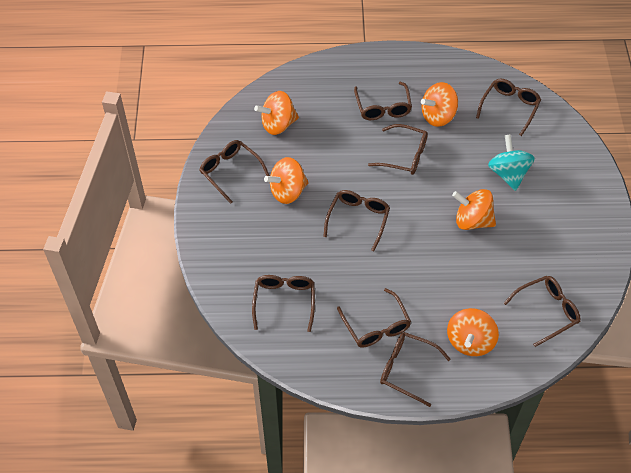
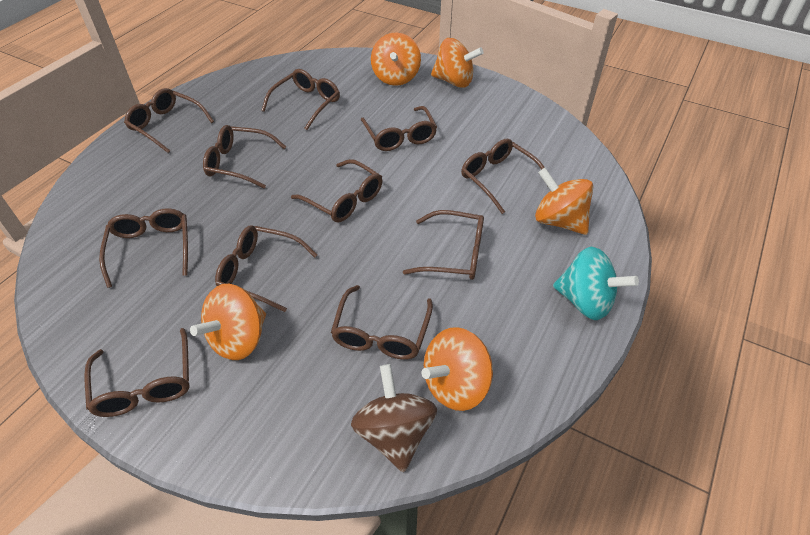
brown glasses: [200,140,270,204] [252,275,315,332] [323,190,390,251] [337,288,411,348] [354,82,412,120] [368,124,428,175] [380,332,450,407] [476,79,541,136] [504,276,581,347] = 9 -> [84,328,190,417] [99,208,188,288] [124,88,214,153] [203,125,286,189] [215,225,317,312] [261,69,340,130] [291,159,382,222] [331,285,433,360] [361,106,437,151] [403,210,484,280] [461,139,548,214] = 11
brown spinning top: none = 0 -> [351,364,437,472] = 1

